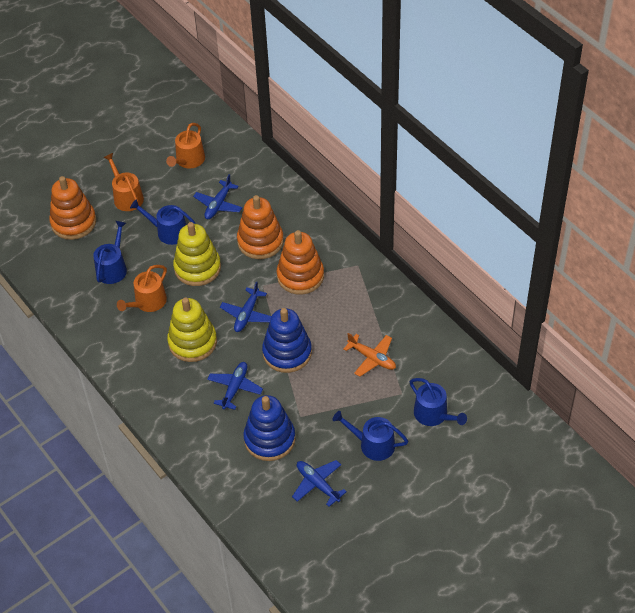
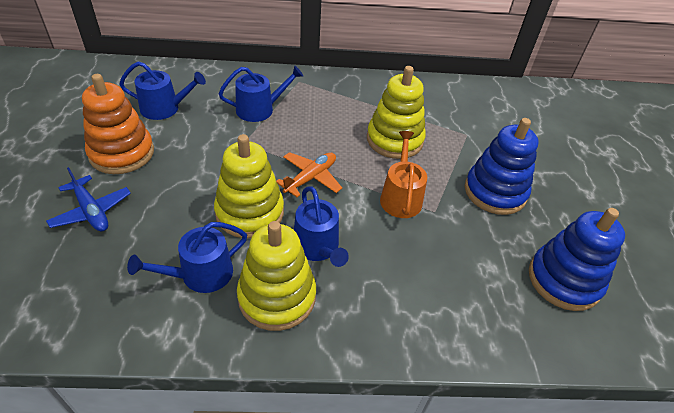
blue plane: [193,174,242,219] [207,362,263,410] [220,281,271,332] [292,460,347,507] = 4 -> [46,167,131,232] = 1
orange stacking toy: [49,176,96,240] [237,195,284,259] [277,230,324,295] = 3 -> [82,74,154,174] = 1
orange watering can: [104,153,144,211] [117,265,167,312] [166,123,205,169] = 3 -> [380,131,427,218] = 1
yellow stacking toy: [167,297,217,362] [173,222,221,286] = 2 -> [214,134,284,238] [237,221,316,331] [367,66,426,159] = 3

